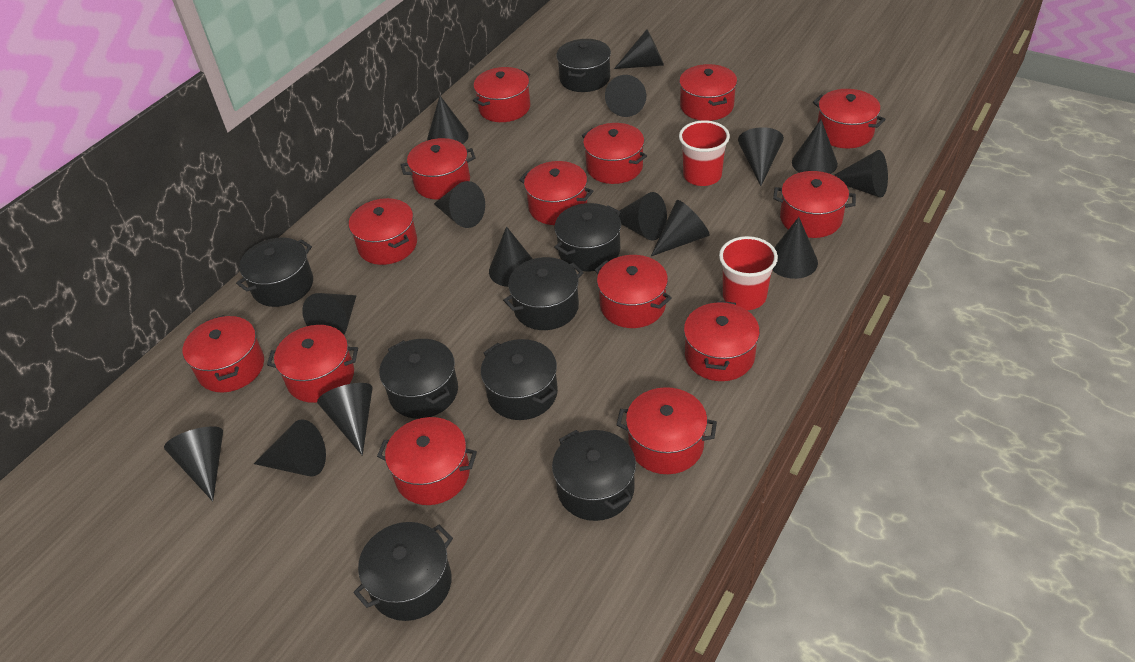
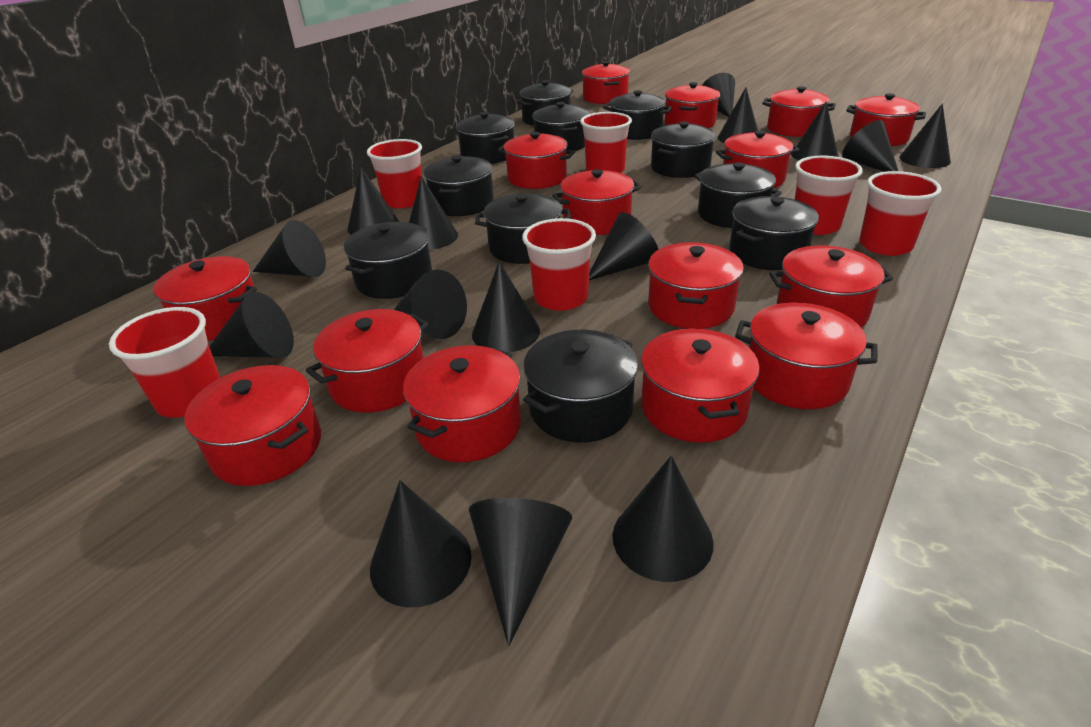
black pot: [236,238,313,307] [353,522,453,621] [379,339,458,419] [481,339,558,420] [503,257,584,330] [552,430,636,521] [554,203,621,271] [556,39,611,92] = 8 -> [344,222,432,299] [424,155,494,216] [456,112,515,164] [475,193,571,264] [517,80,574,126] [523,330,638,442] [532,102,589,151] [603,90,672,140] [651,121,716,178] [694,162,782,228] [729,196,819,270] = 11
red cup: [679,120,730,186] [719,236,778,310] = 2 -> [109,307,221,418] [367,139,422,208] [522,218,596,311] [580,112,632,173] [795,156,863,235] [859,171,942,256] = 6
red pot: [183,315,264,392] [267,325,358,403] [349,198,417,265] [377,417,477,505] [401,138,476,200] [473,67,531,122] [519,161,593,225] [582,123,647,184] [595,255,672,328] [617,387,717,474] [679,64,737,121] [684,301,760,381] [773,171,856,238] [813,89,886,148] = 14 -> [153,256,257,341] [184,365,321,486] [306,309,428,412] [403,345,521,462] [497,132,575,189] [552,169,642,235] [582,61,630,104] [641,328,760,443] [648,242,744,329] [665,82,720,128] [716,131,800,188] [735,302,878,409] [762,86,836,137] [769,245,894,328] [846,93,926,146] = 15

